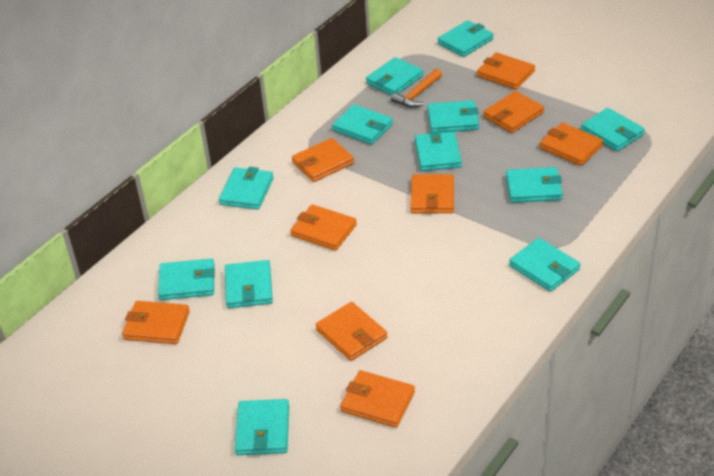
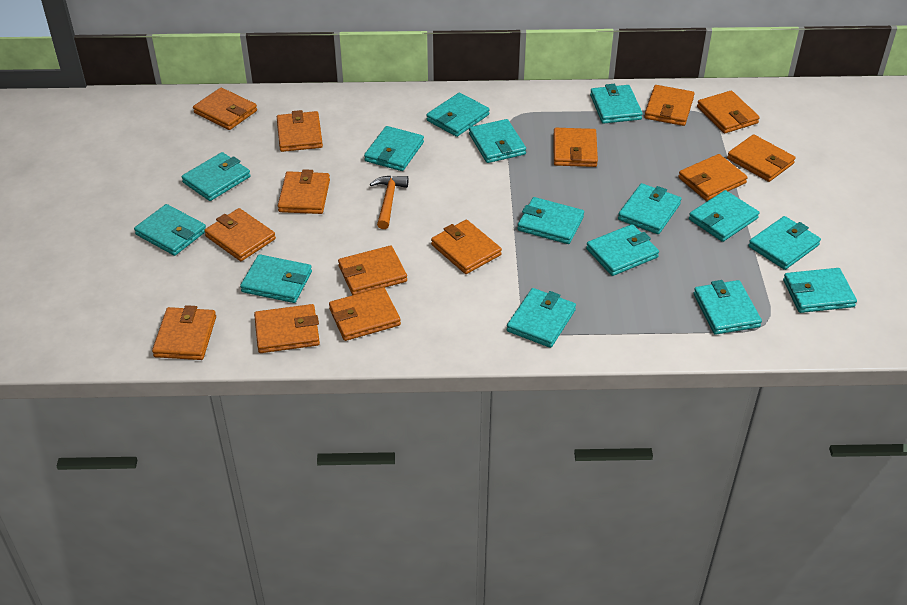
orange wallet: [122,301,190,344] [290,204,357,251] [292,138,354,182] [315,302,387,361] [340,370,415,428] [410,174,454,213] [477,52,535,90] [483,91,544,133] [540,123,603,166] = 9 -> [152,305,216,360] [193,88,257,130] [204,208,276,261] [254,304,320,353] [277,110,323,152] [278,169,330,214] [329,287,401,341] [338,245,407,295] [431,220,502,274] [553,128,598,167] [644,85,694,126] [678,154,748,201] [697,91,760,133] [727,134,796,182] = 14
turquoise wallet: [158,258,215,300] [219,167,274,210] [225,260,273,308] [235,399,289,455] [332,104,393,145] [366,57,423,95] [415,130,462,171] [428,100,479,133] [438,20,494,57] [506,167,563,203] [509,238,580,292] [581,108,645,151] = 12 -> [134,204,206,256] [182,152,251,201] [240,254,312,303] [364,126,424,171] [427,93,490,137] [469,119,526,163] [507,288,576,348] [518,197,584,244] [586,224,659,276] [590,84,643,124] [618,183,681,234] [689,190,759,242] [694,280,762,335] [749,216,821,270] [783,268,857,313] = 15

